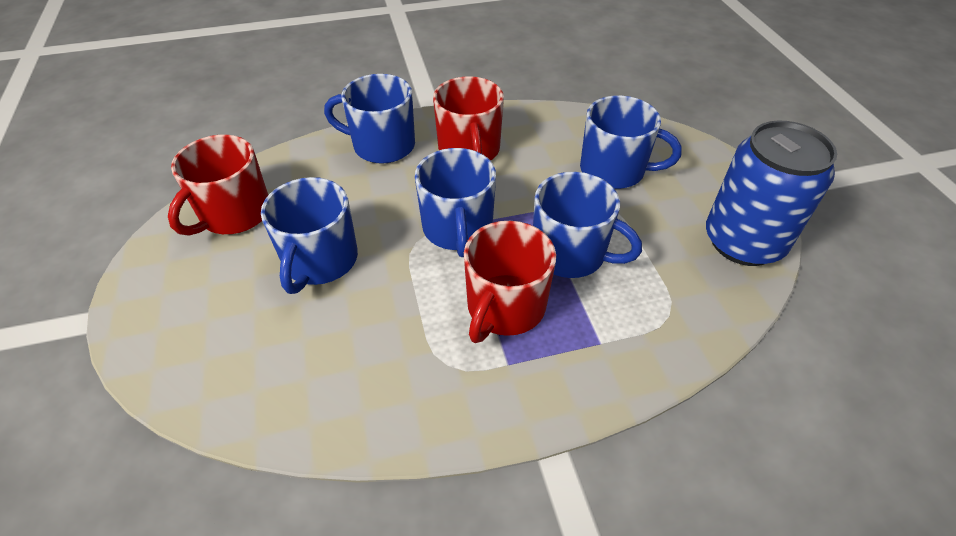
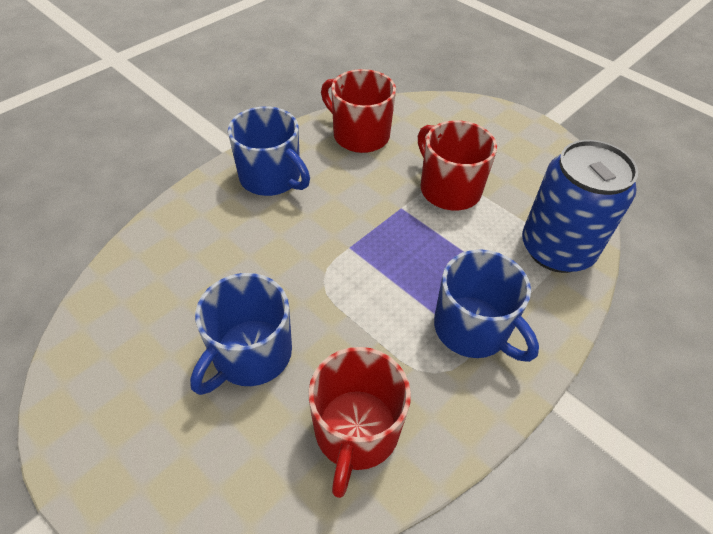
blue mug: [261,177,358,294] [324,74,415,164] [415,148,496,257] [533,172,642,278] [580,96,682,189] = 5 -> [190,273,292,395] [228,106,310,196] [434,249,539,362] = 3

